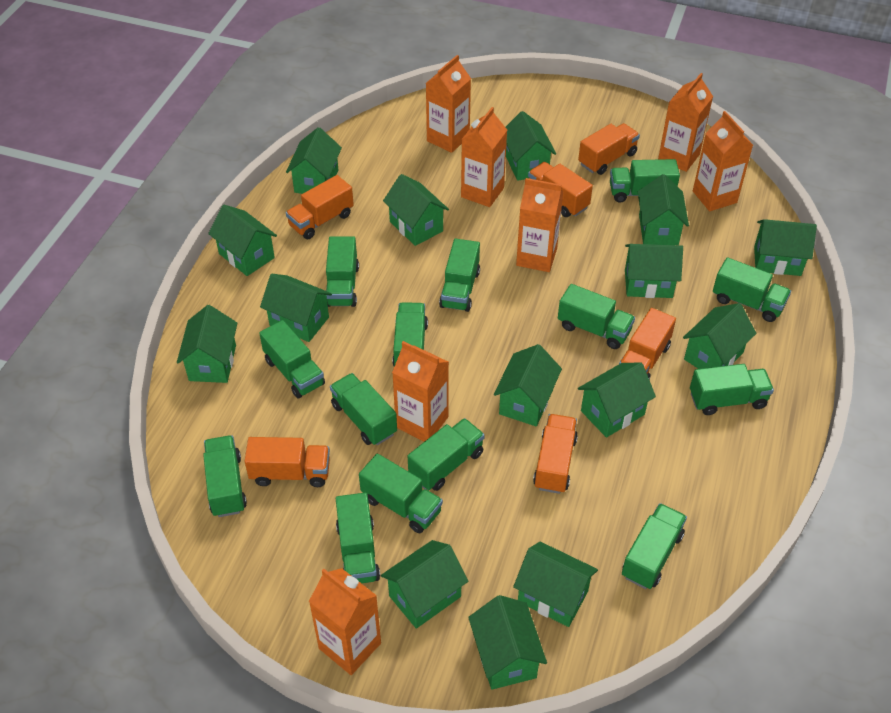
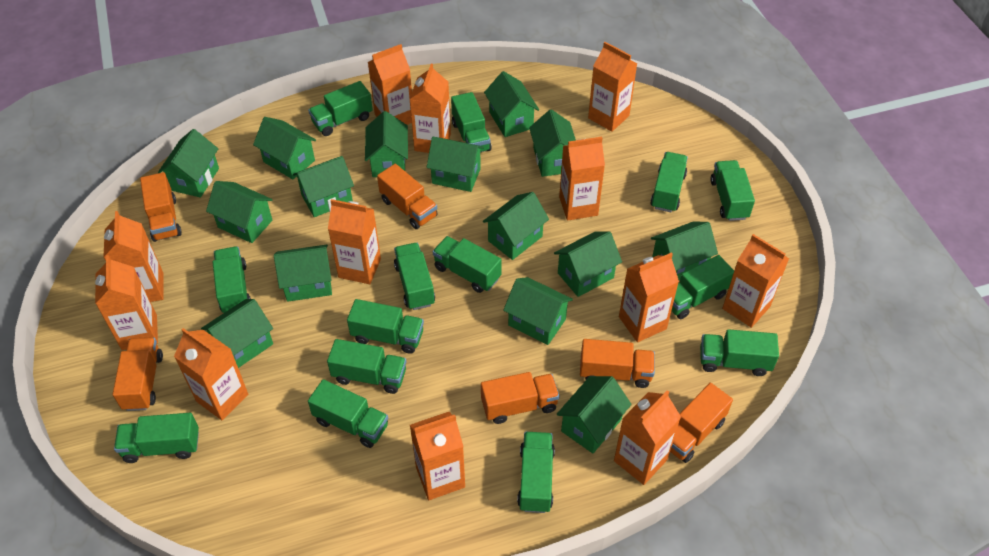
orange carton: [309,568,381,675] [392,341,449,442] [426,55,471,153] [461,107,507,207] [516,178,563,272] [658,73,713,172] [693,111,753,211] = 7 -> [95,255,158,350] [103,211,164,302] [174,328,248,420] [328,199,381,284] [368,44,412,125] [410,64,451,153] [410,412,465,500] [559,137,605,221] [588,42,637,132] [614,390,681,485] [619,252,679,342] [722,234,789,328] = 12

